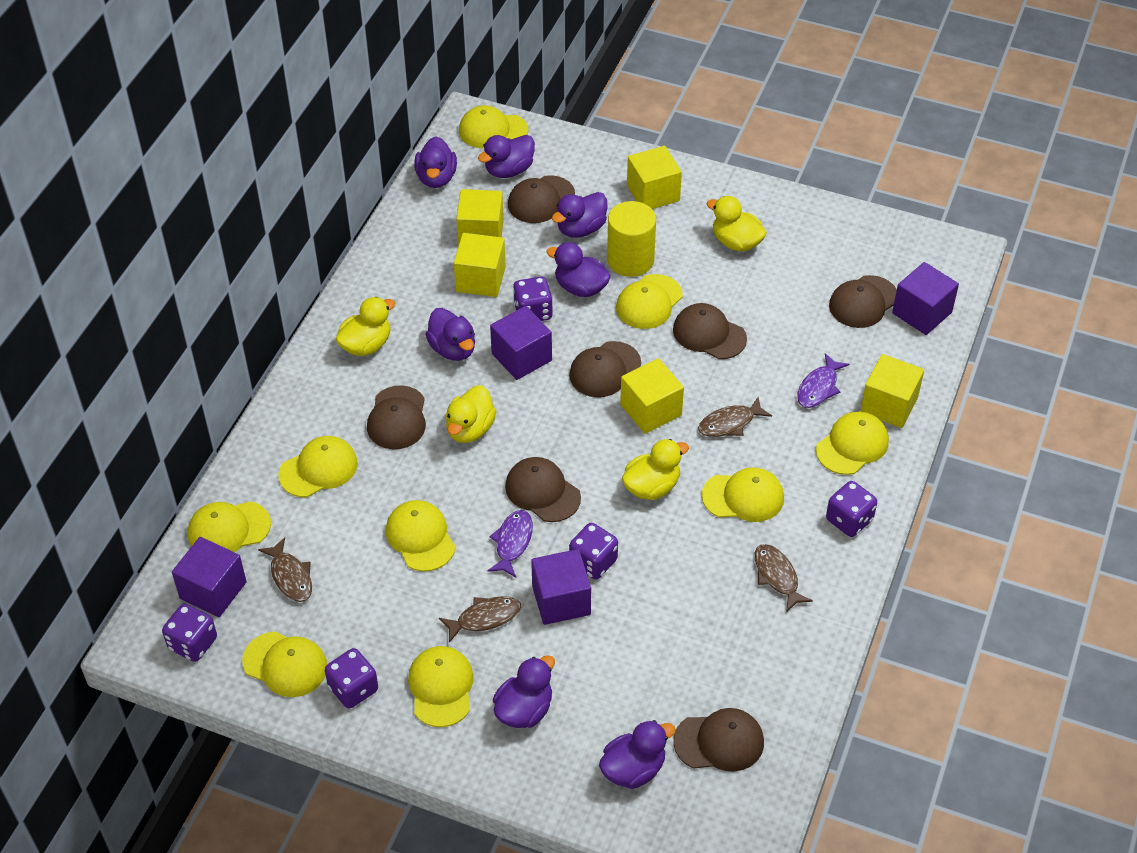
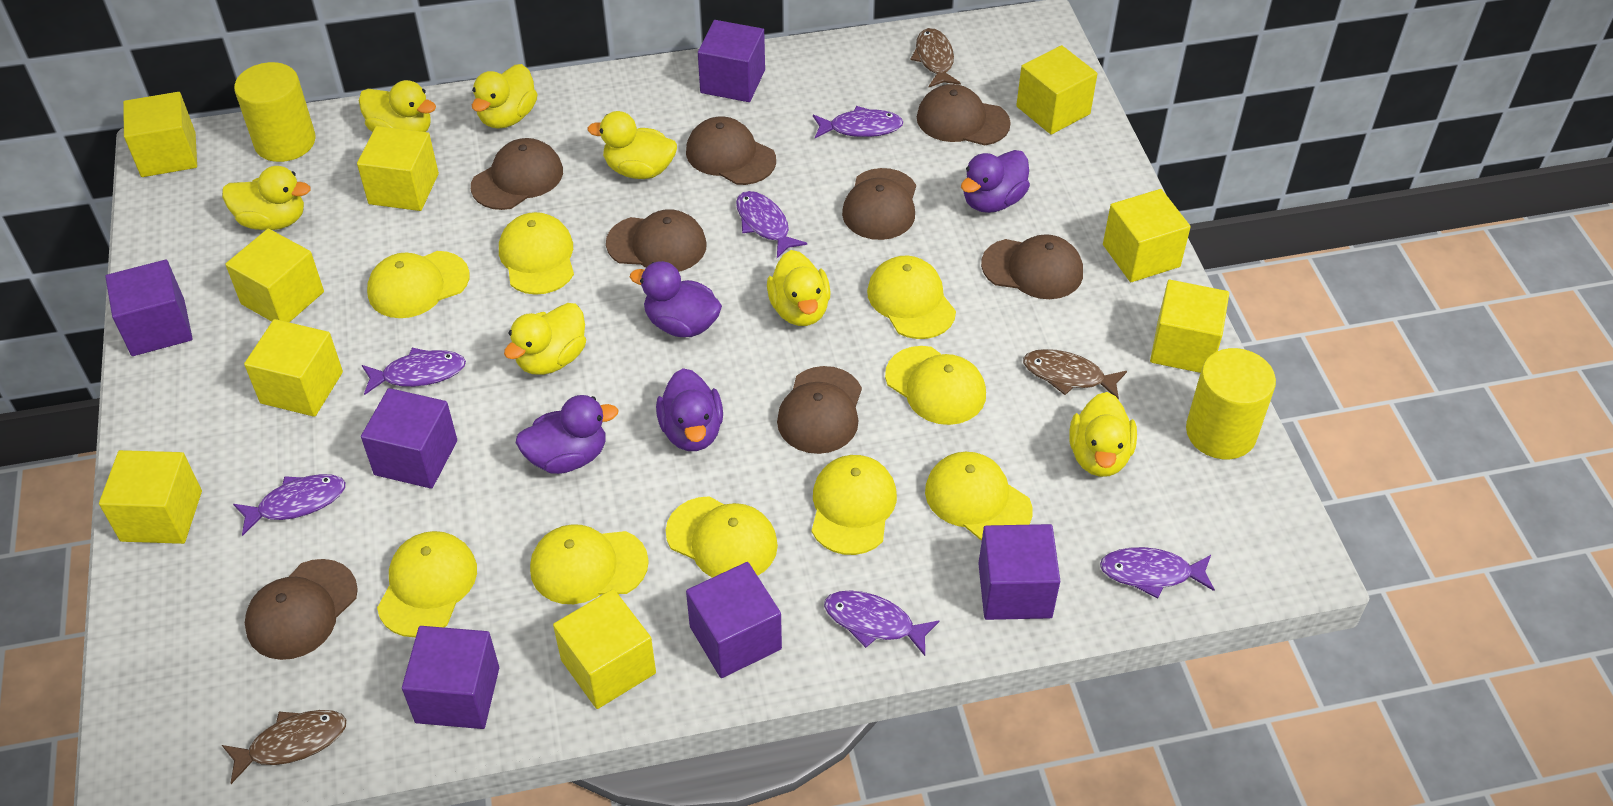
brown cap: [367,385,426,449] [505,457,581,522] [508,175,575,223] [569,341,641,397] [673,303,747,359] [673,708,764,772] [829,275,897,328] = 7 -> [245,559,358,660] [471,138,563,210] [606,209,707,272] [686,117,776,185] [777,366,862,454] [842,168,916,240] [917,84,1011,145] [981,234,1083,299] = 8
brown fish: [258,537,312,602] [439,596,521,643] [698,397,772,437] [755,544,813,612] = 4 -> [222,710,346,784] [910,28,961,87] [1023,349,1127,400] = 3
purple cube: [172,537,247,617] [490,306,552,380] [531,549,591,625] [892,262,959,335] = 4 -> [105,260,193,356] [361,388,457,489] [402,626,499,729] [686,562,782,678] [698,20,765,102] [978,524,1060,620] = 6
purple dice: [162,604,217,662] [325,648,378,709] [513,276,553,321] [569,523,618,580] [826,481,877,537] = 5 -> none = 0
purple duck: [414,137,457,188] [425,308,475,361] [478,135,535,178] [493,655,555,728] [546,242,611,297] [552,192,607,238] [599,720,676,789] = 7 -> [516,395,618,474] [630,261,722,337] [656,368,723,451] [961,150,1030,213] = 4
purple fish: [487,510,533,577] [797,353,849,408] = 2 -> [233,474,345,536] [362,348,466,395] [736,191,807,258] [813,106,903,138] [824,590,939,656] [1100,547,1215,598] = 6
yellow cube: [454,233,506,297] [456,189,504,246] [620,358,684,434] [627,146,682,209] [860,354,924,428] = 5 -> [99,450,202,544] [123,92,197,177] [225,229,324,322] [244,319,343,417] [357,126,439,211] [553,589,656,709] [1016,45,1097,135] [1103,189,1191,282] [1150,280,1229,373] = 9
yellow cylinder: [607,201,656,277] = 1 -> [234,62,316,162] [1186,348,1276,459] = 2
yellow duck: [335,297,395,356] [446,385,496,443] [622,439,689,500] [707,196,767,252] = 4 -> [222,166,310,230] [359,80,436,132] [472,64,538,129] [504,303,586,375] [587,111,677,179] [767,250,831,326] [1069,392,1137,477] = 7

